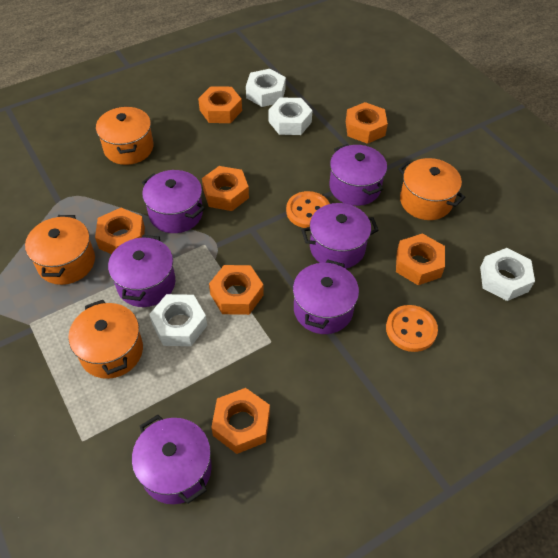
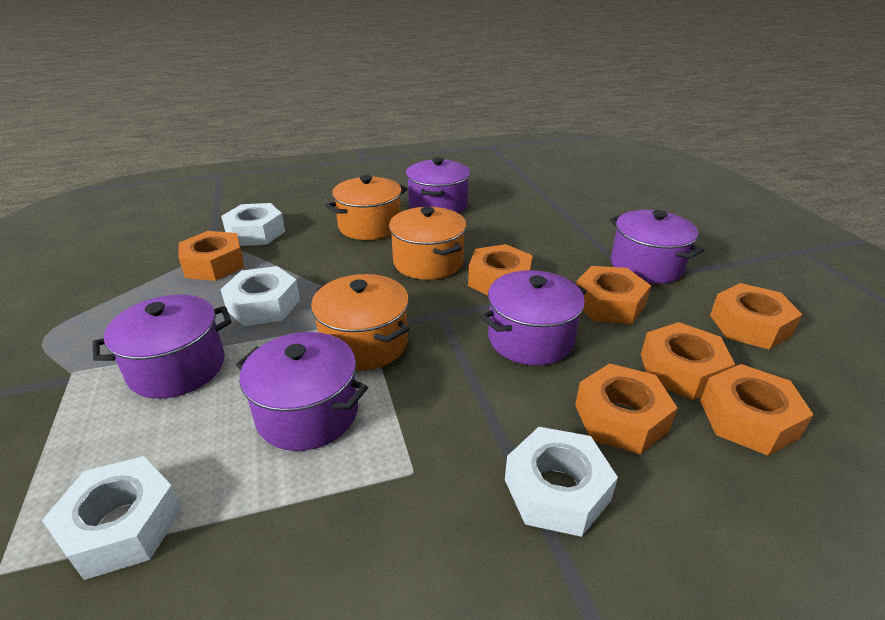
orange button: [286,191,330,228] [386,305,438,352] = 2 -> none = 0
orange pot: [25,215,95,285] [68,300,143,379] [96,106,154,165] [398,158,466,220] = 4 -> [311,274,409,371] [325,175,407,240] [389,207,467,280] = 3
purple pot: [108,235,175,307] [132,415,212,504] [142,170,205,233] [293,259,359,334] [301,203,379,269] [329,144,387,206] = 6 -> [93,294,232,399] [236,332,368,451] [406,157,470,214] [480,270,587,365] [610,210,704,284] = 5

